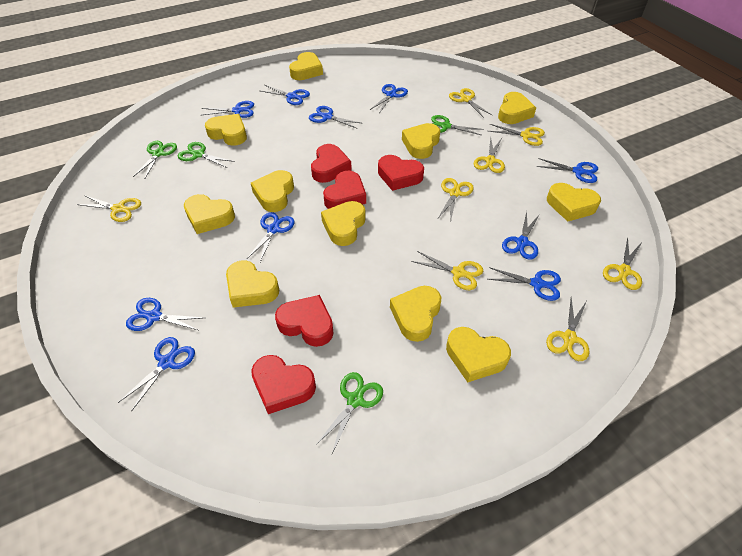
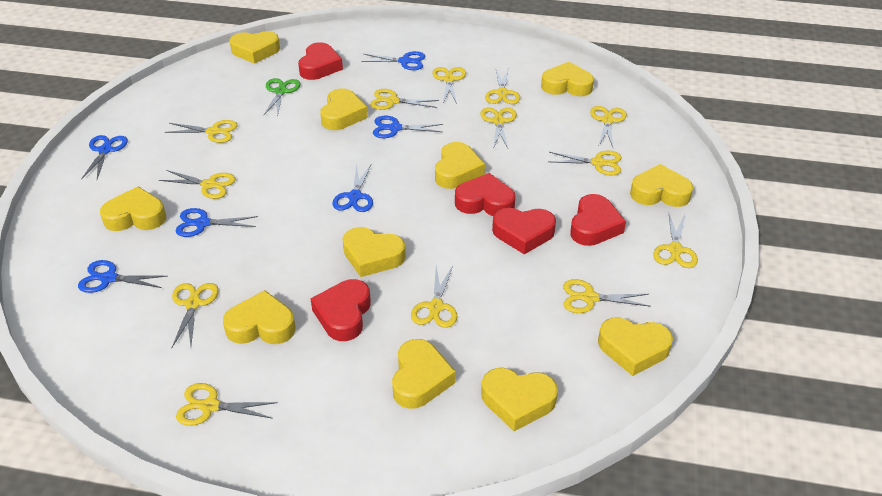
blue scissors: [118,337,195,410] [126,298,204,331] [202,101,254,118] [247,212,295,262] [261,85,310,105] [309,106,361,129] [370,84,408,113] [488,267,561,301] [502,211,540,260] [537,158,598,183] = 10 -> [78,260,167,293] [81,135,128,180] [175,208,258,237] [332,164,373,212] [361,51,425,70] [373,116,443,138] = 6
green scissors: [133,141,177,178] [178,142,235,168] [316,372,383,453] [431,115,484,135] = 4 -> [263,78,300,117] = 1
yellow scissors: [76,195,141,222] [411,251,483,290] [438,178,474,219] [449,88,492,118] [474,137,505,173] [488,124,545,146] [546,297,589,361] [603,237,642,290] = 8 -> [159,170,236,199] [165,120,238,143] [172,283,219,347] [176,383,278,426] [370,89,439,110] [411,266,458,328] [432,67,466,104] [481,108,517,149] [485,68,520,104] [548,151,621,176] [563,279,651,313] [590,106,627,147] [653,212,698,268] = 13

